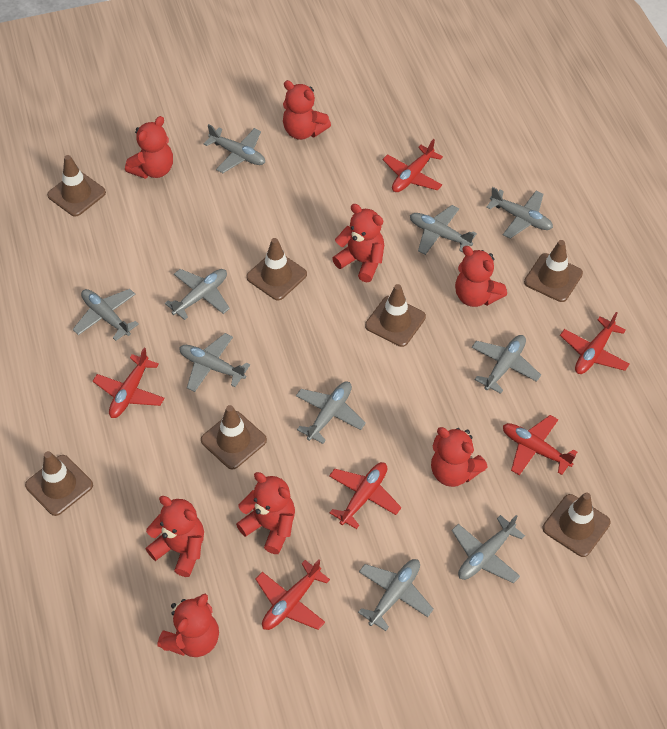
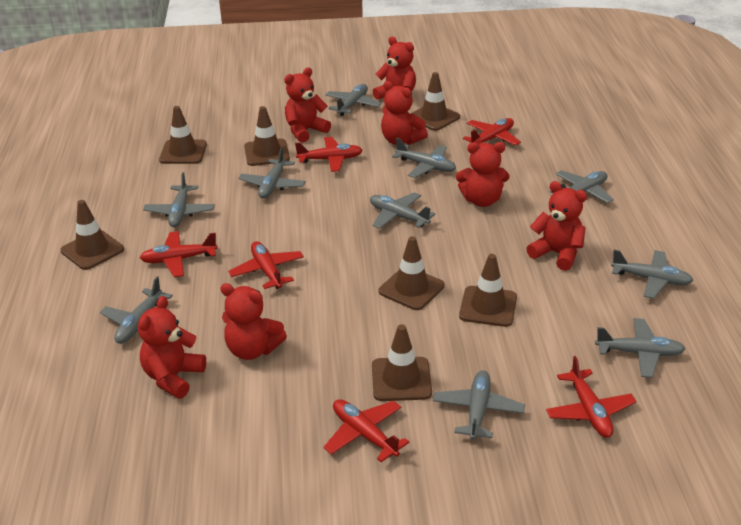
red teddy bear: [125,116,173,179] [146,496,204,577] [158,594,219,657] [236,472,295,554] [283,80,331,140] [332,204,384,282] [431,427,488,487] [455,246,507,307] = 8 -> [138,296,206,399] [220,283,287,360] [284,67,331,143] [373,36,416,100] [381,81,428,145] [456,142,509,207] [526,181,587,271] = 7

